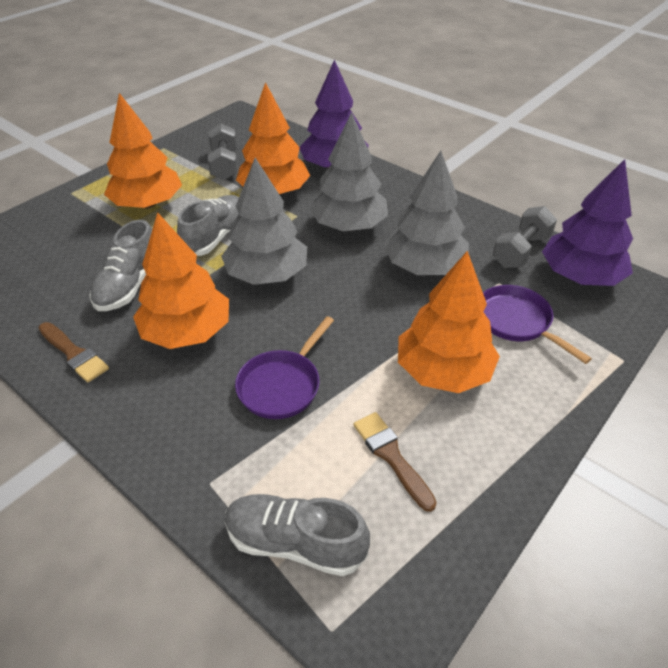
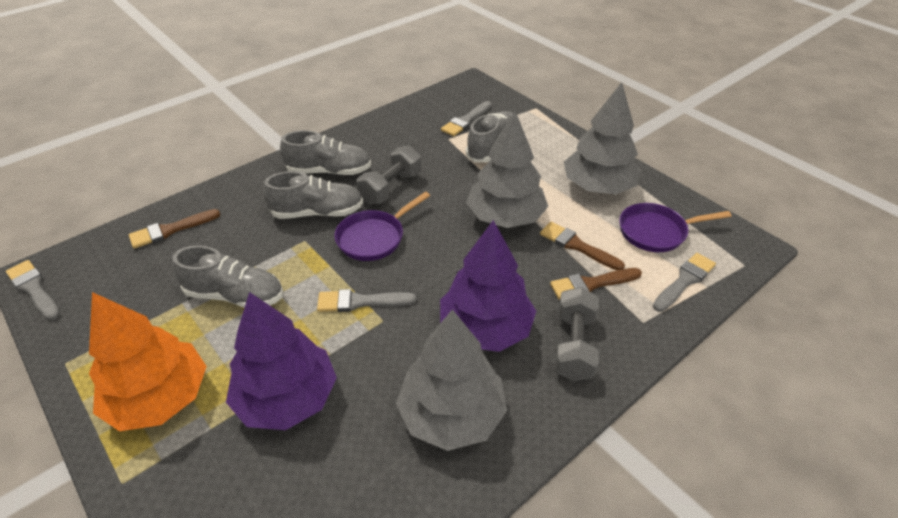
brown brush: [39,322,109,382] [353,412,437,512] = 2 -> [129,209,221,249] [540,222,625,270] [550,268,642,300] = 3
grey brush: none = 0 -> [6,260,60,320] [317,289,416,312] [441,101,492,136] [653,253,716,312] = 4
grey shoe: [89,220,152,311] [177,195,239,256] [225,494,370,576] = 3 -> [172,245,283,308] [263,171,363,219] [280,130,371,175] [466,111,513,162] = 4
orange tree: [104,93,182,209] [133,212,229,349] [236,82,310,195] [398,251,500,393] = 4 -> [89,292,207,431] = 1

